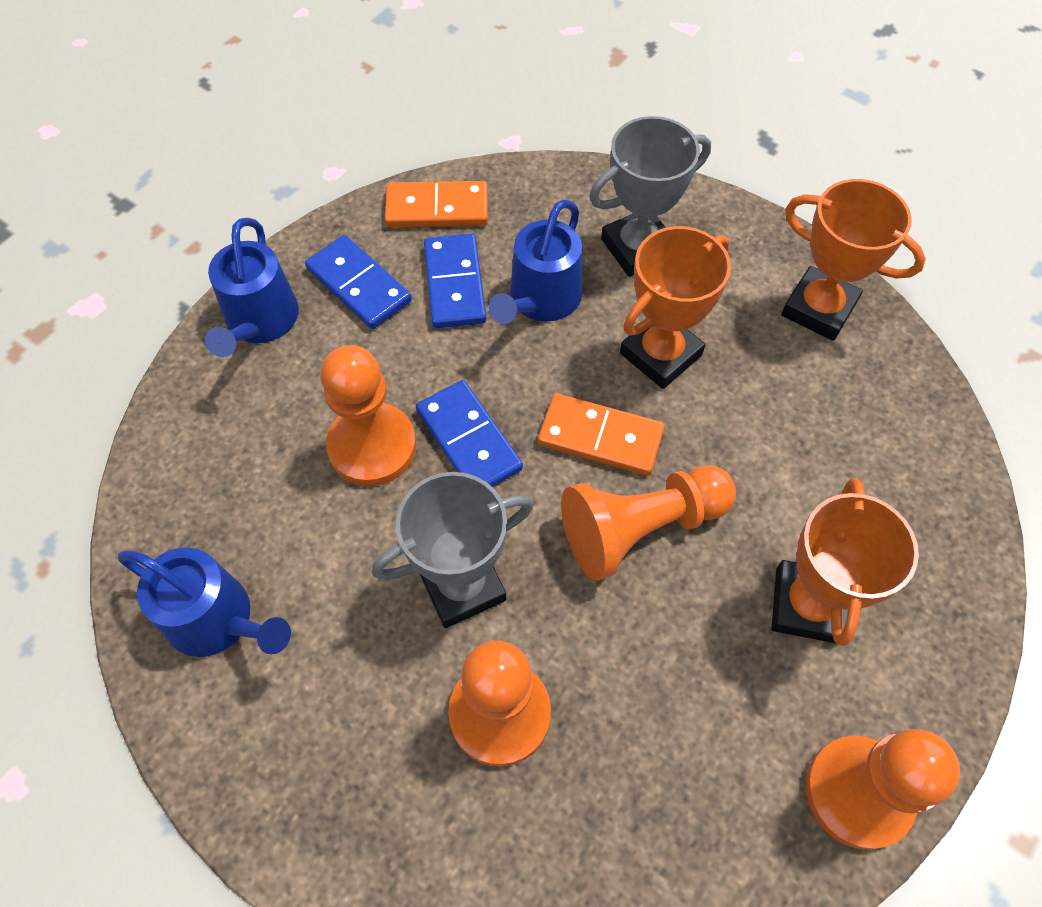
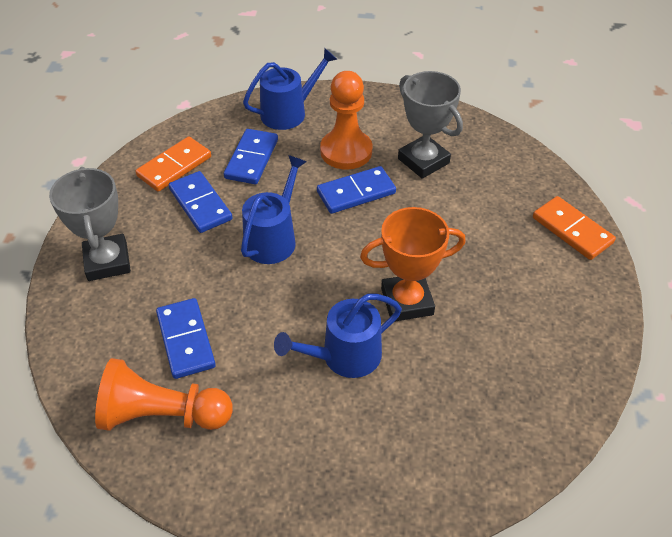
blue domino: [305,235,412,329] [416,380,523,487] [424,234,487,328] = 3 -> [156,298,216,379] [169,171,232,233] [224,129,278,184] [317,166,396,214] = 4
orange pawn: [320,345,416,486] [448,640,551,767] [561,465,736,581] [805,729,960,850] = 4 -> [95,358,233,431] [320,71,372,170] = 2
orange trophy: [620,226,731,389] [772,478,919,646] [781,179,926,341] = 3 -> [360,207,466,322] = 1

